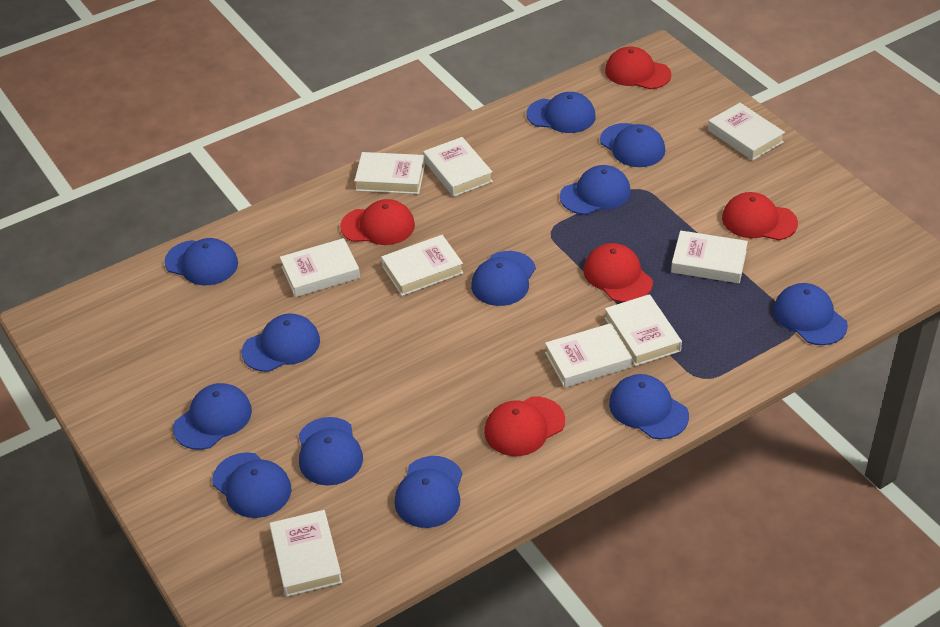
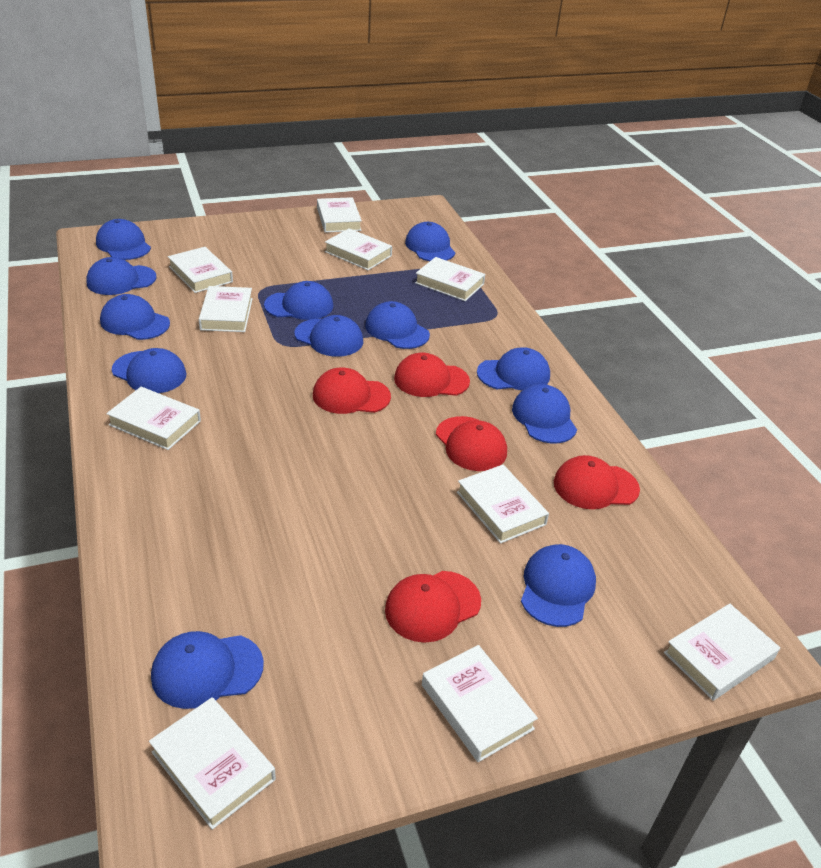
white book: [269,510,343,597] [280,238,360,297] [355,152,425,194] [381,235,464,296] [423,137,493,197] [545,323,632,388] [604,294,682,366] [671,230,748,283] [708,103,785,161] = 9 -> [106,387,201,450] [149,697,276,830] [168,247,233,293] [199,286,253,332] [317,197,362,233] [325,228,392,270] [415,257,485,301] [422,645,538,762] [457,465,549,544] [664,604,780,700] = 10

